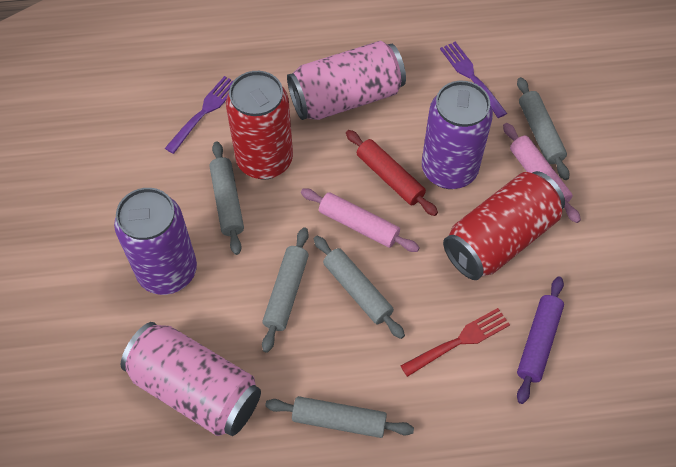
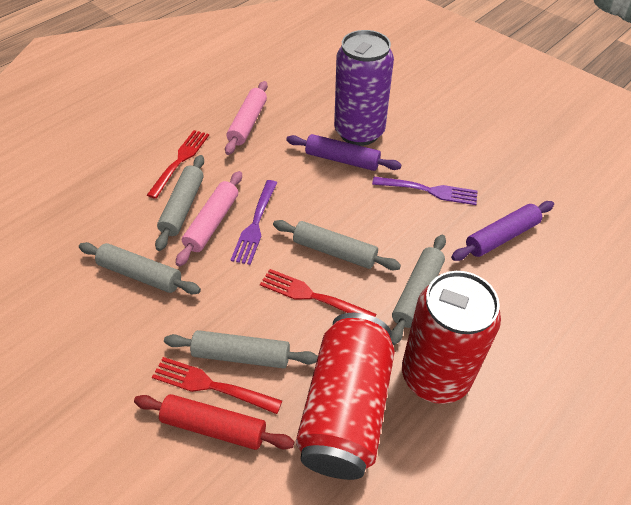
pink can: [121,322,261,436] [287,40,406,120] = 2 -> none = 0
purple can: [114,188,197,295] [422,81,493,189] = 2 -> [334,30,394,146] = 1
purple rolling pin: [517,276,564,404] = 1 -> [286,134,402,171] [451,201,554,261] = 2
red fork: [401,308,510,377] = 1 -> [147,130,209,199] [152,357,282,414] [260,269,376,317] = 3

